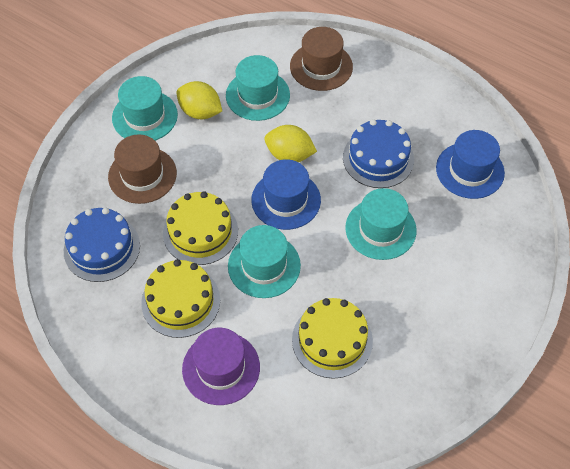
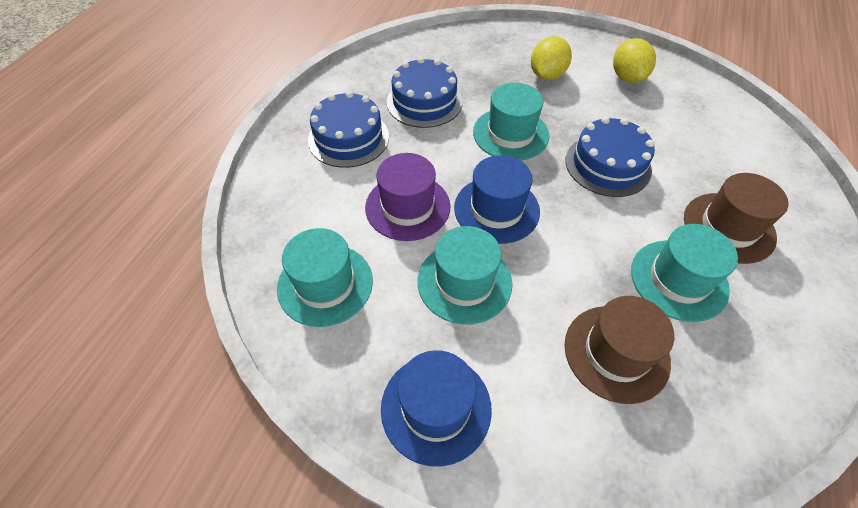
blue cake: [64,208,140,282] [343,119,414,188] = 2 -> [308,91,389,168] [387,57,462,128] [566,117,655,197] = 3
yellow cake: [141,259,220,338] [163,191,238,265] [292,298,373,379] = 3 -> none = 0

